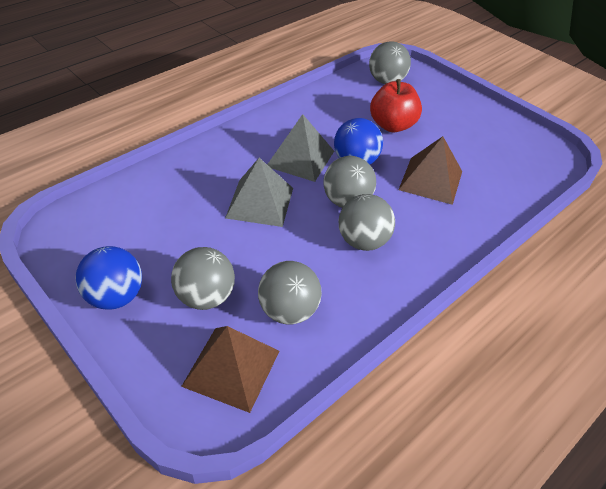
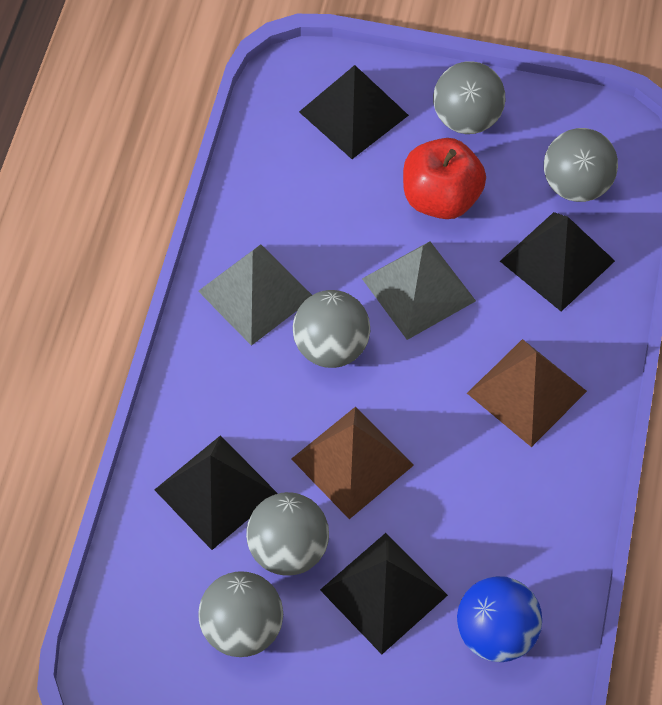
black pyramid: none = 0 -> [155,435,278,550] [299,65,409,159] [320,533,448,654] [500,212,615,312] = 4
blue ball: [75,246,142,310] [334,118,383,164] = 2 -> [457,576,542,662] = 1

